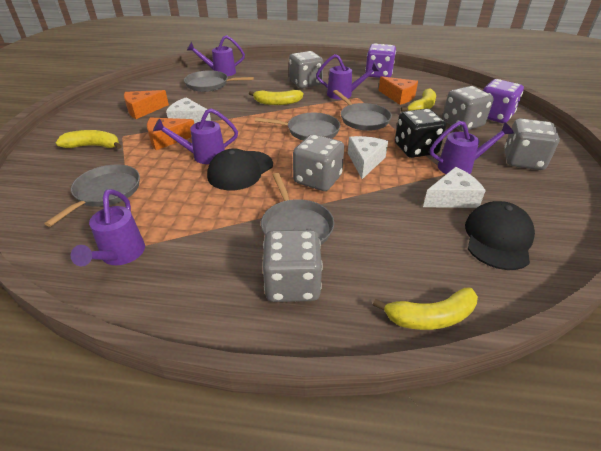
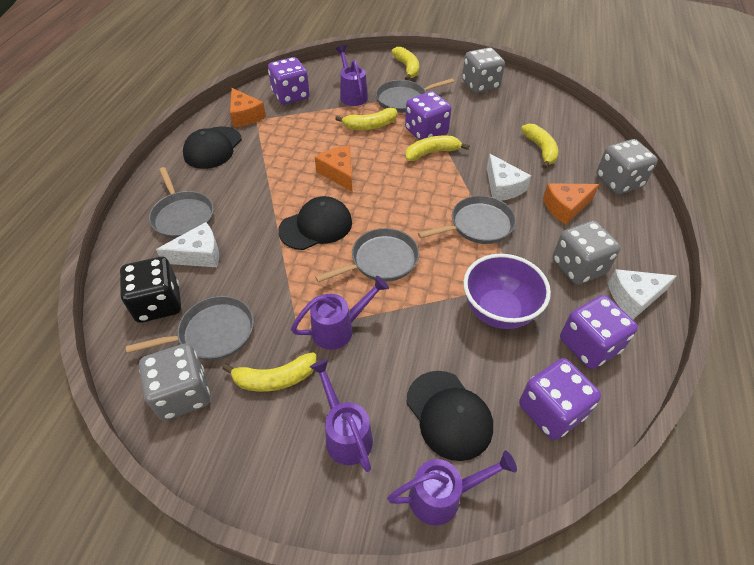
black cap: [207,149,273,190] [465,201,535,270] = 2 -> [183,126,242,169] [278,196,352,250] [406,371,493,461] = 3
grey dice: [263,230,323,302] [289,51,323,88] [293,134,344,191] [442,86,494,131] [505,118,560,170] = 5 -> [139,343,210,421] [462,48,505,93] [552,221,621,285] [596,139,658,194] = 4
purple bowl: none = 0 -> [463,254,551,329] = 1
purple dice: [365,44,396,78] [483,79,524,123] = 2 -> [268,57,310,105] [405,91,452,140] [519,358,601,440] [560,295,638,369] = 4
purple watering can: [70,189,145,267] [153,108,238,164] [187,35,245,76] [316,54,380,100] [430,121,514,174] = 5 -> [291,276,389,350] [310,359,373,472] [336,45,368,106] [387,451,517,526] = 4
yellow banana: [56,130,122,149] [249,90,303,105] [373,287,478,330] [401,88,436,112] = 4 -> [222,352,317,392] [335,108,397,130] [391,47,419,80] [405,136,469,161] [521,124,558,169] = 5

